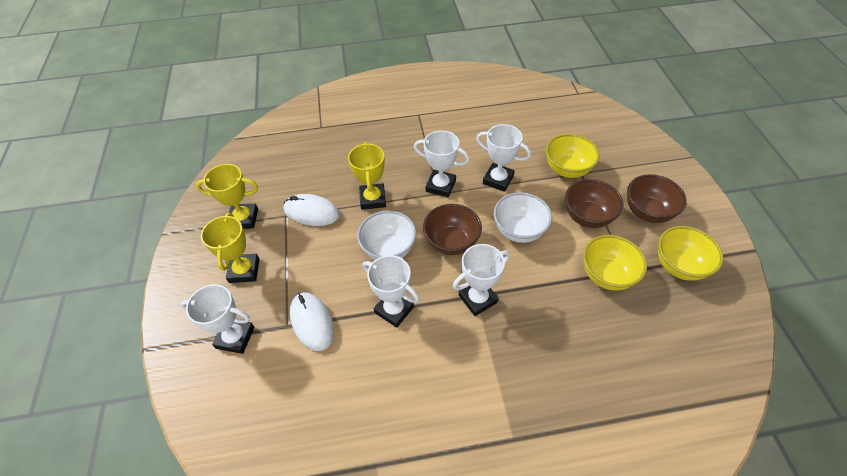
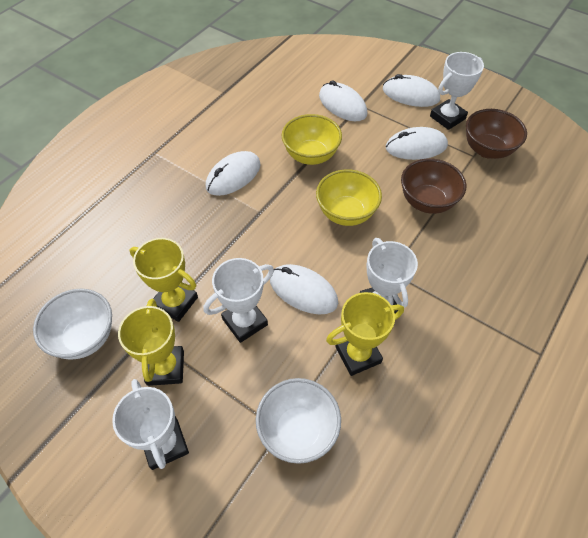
brown bowl: [423,204,482,255] [565,179,624,228] [627,174,687,223] = 3 -> [401,159,466,214] [466,109,527,159] = 2
white mouse: [283,194,340,226] [290,292,334,351] = 2 -> [206,151,261,196] [270,264,338,314] [319,80,367,121] [383,74,440,107] [386,127,448,160] = 5
white trophy: [180,284,255,354] [363,255,419,328] [414,130,469,197] [453,244,510,316] [476,124,531,192] = 5 -> [112,379,189,470] [203,258,274,343] [360,238,418,313] [430,52,484,130] = 4
yellow bowl: [546,134,600,178] [583,235,647,290] [658,226,723,281] = 3 -> [281,114,342,165] [316,169,382,226] = 2

